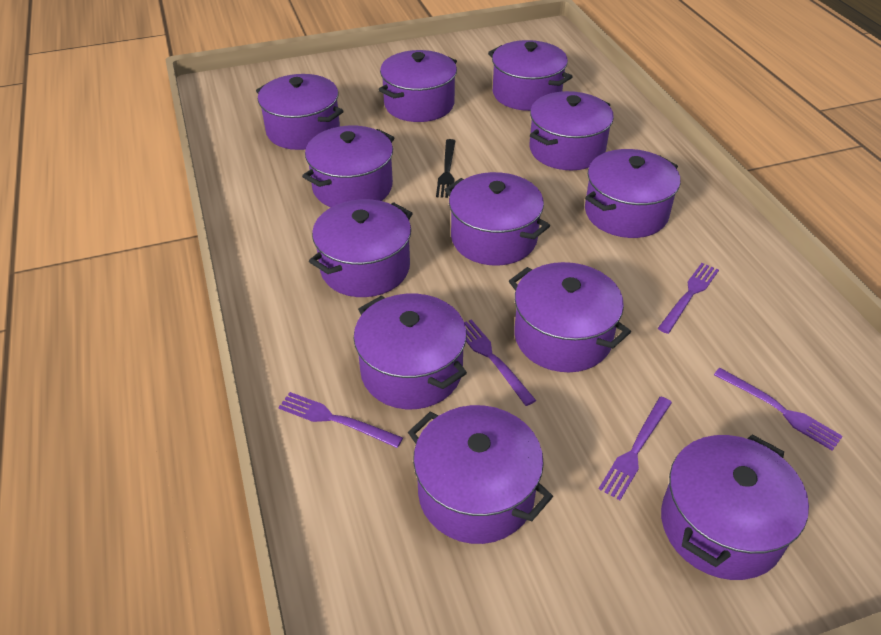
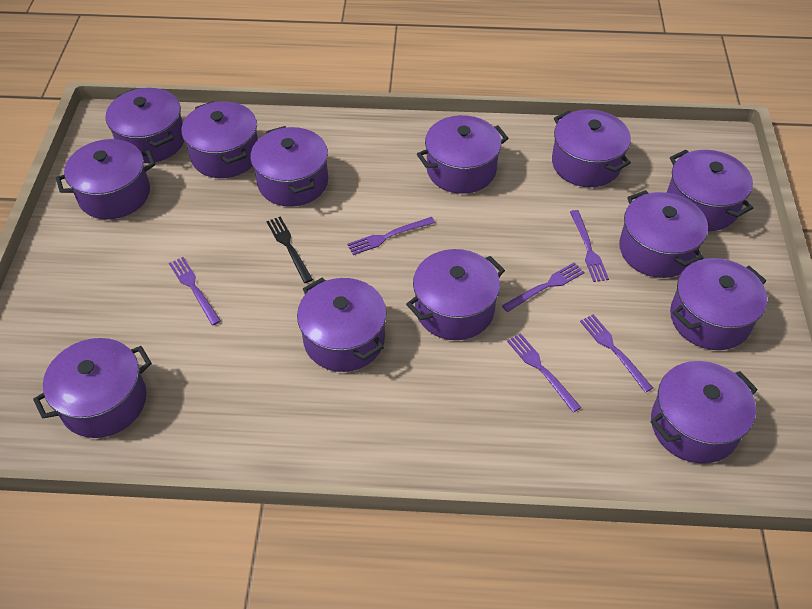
purple fork: [278,392,403,448] [464,319,536,406] [599,397,672,500] [658,263,719,334] [714,368,843,451] = 5 -> [169,257,221,325] [347,217,435,255] [502,262,585,312] [507,333,581,413] [570,210,609,282] [580,314,653,393] = 6
purple pot: [256,74,344,150] [302,126,394,207] [309,199,413,297] [353,294,467,409] [378,50,457,122] [408,405,553,544] [444,172,550,266] [488,40,573,111] [509,262,631,372] [529,91,614,170] [585,149,680,238] [661,435,809,580] = 12 -> [33,338,152,438] [56,139,155,220] [106,88,184,163] [181,101,258,178] [250,126,328,207] [297,278,387,372] [406,249,505,340] [417,115,509,194] [552,110,631,187] [619,190,708,278] [651,361,758,464] [667,150,753,231] [670,258,767,350] = 13

